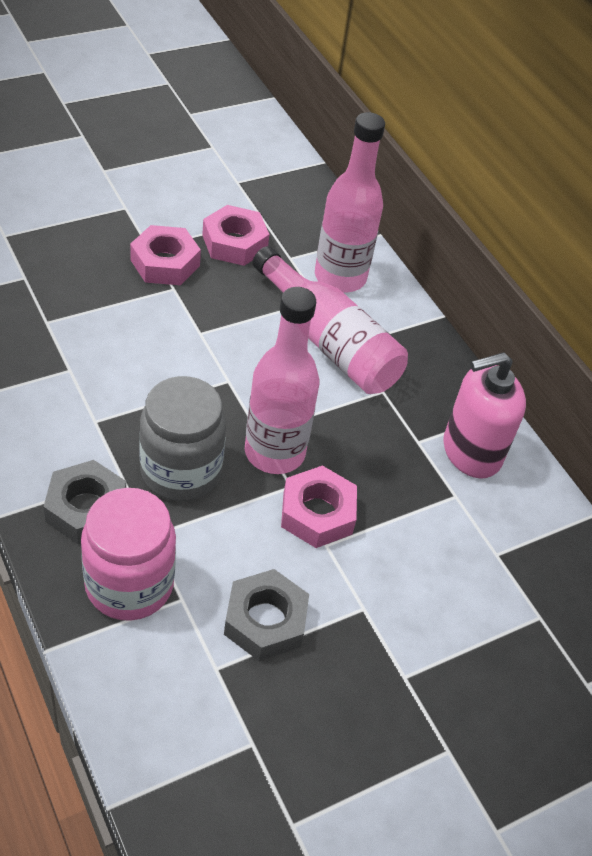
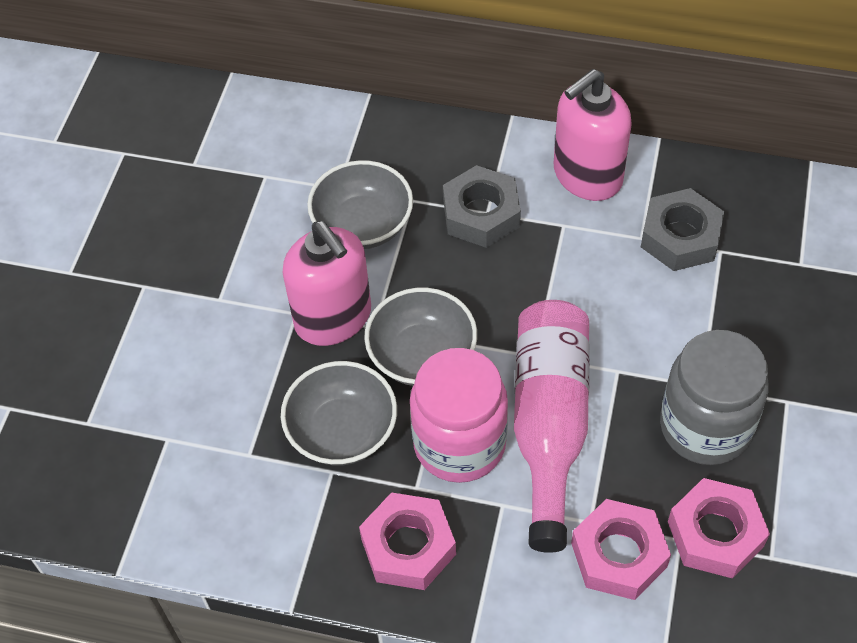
grey bowl: none = 0 -> [281,361,397,466] [307,160,413,249] [364,288,477,386] = 3
pink bottle: [245,287,319,474] [253,246,408,394] [315,112,385,293] = 3 -> [514,300,590,553] = 1
pink soap dispenser: [443,352,526,479] = 1 -> [283,221,371,346] [554,69,632,201] = 2

